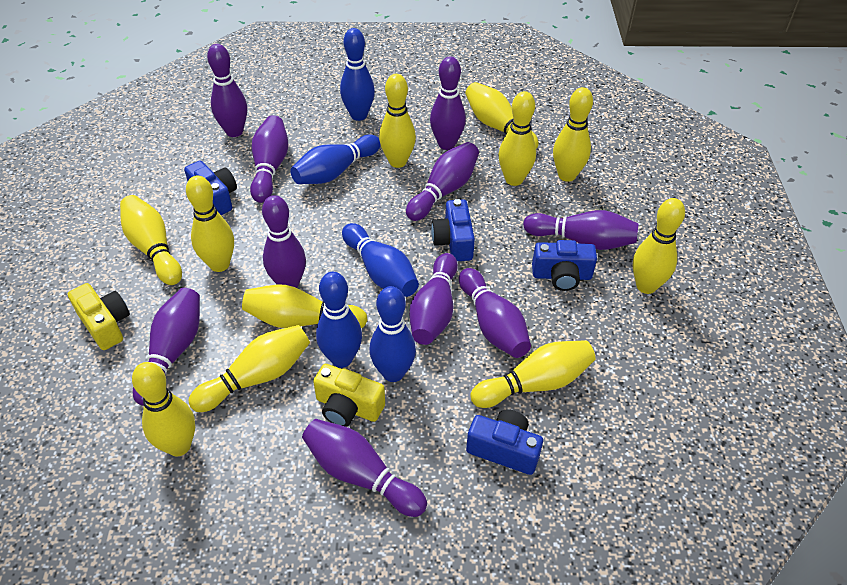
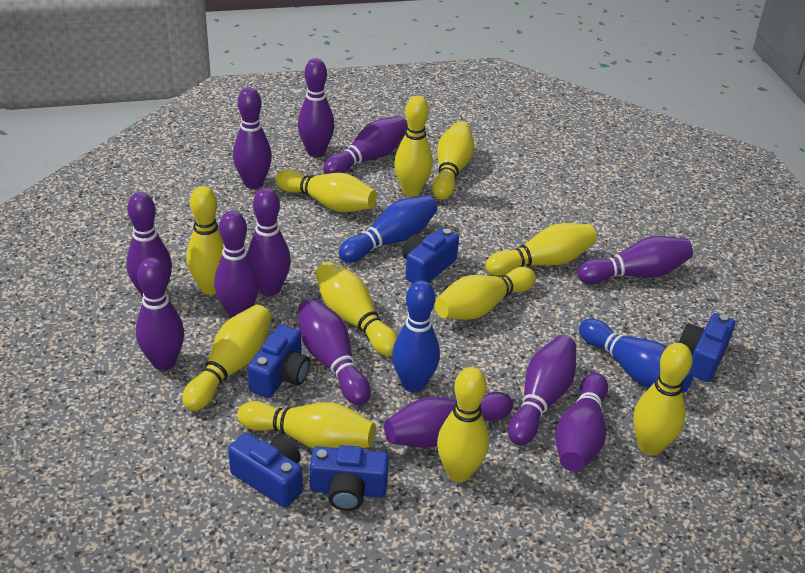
blue bowling pin: [290,135,381,184] [316,272,362,368] [340,28,375,121] [342,223,419,297] [369,286,416,382] = 5 -> [338,195,437,262] [392,280,440,392] [579,319,693,394] = 3
blue camera: [184,160,237,215] [431,199,475,261] [466,409,543,475] [532,240,597,291] = 4 -> [228,433,303,508] [248,325,310,398] [310,445,389,511] [402,228,459,283] [678,313,735,382] = 5
purple bowling pin: [133,288,200,406] [207,44,247,137] [250,115,288,203] [262,195,306,288] [302,419,427,517] [406,142,479,221] [409,253,458,345] [430,56,466,150] [459,268,531,358] [523,210,639,250] = 10 -> [126,192,172,297] [136,258,184,371] [214,211,260,318] [233,87,272,189] [248,188,291,296] [298,58,334,157] [298,298,371,405] [323,116,408,174] [384,392,513,448] [508,335,576,445] [555,373,608,472] [578,236,693,284] = 12
yellow camera: [68,283,130,350] [313,364,385,427] = 2 -> none = 0

